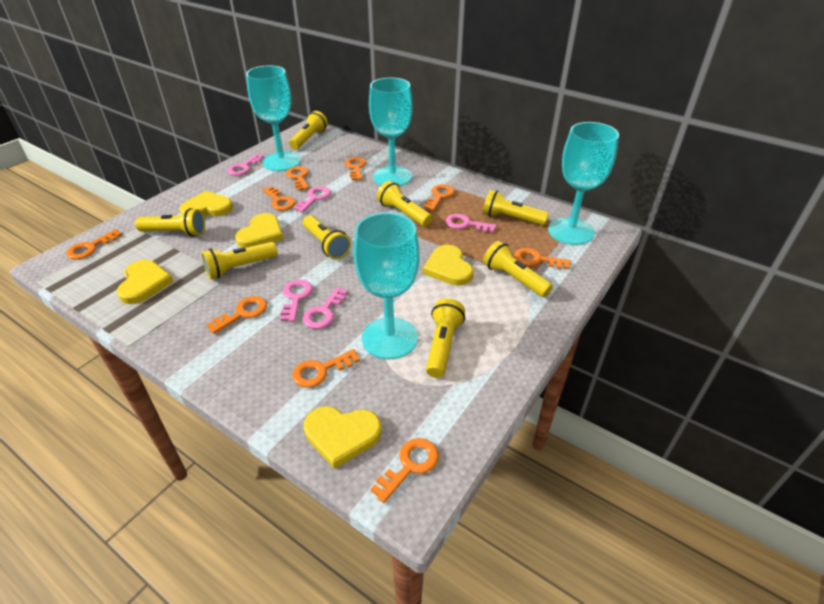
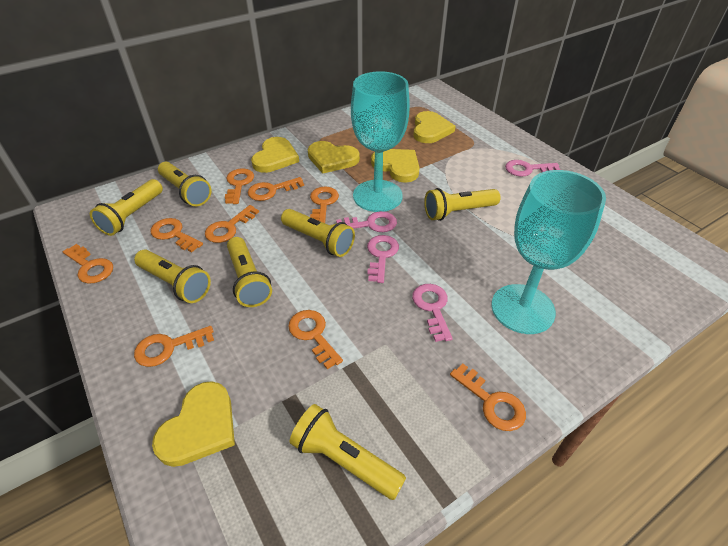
pink key: [227,154,264,176] [280,280,313,322] [294,186,331,212] [303,287,348,329] [446,214,497,233] = 5 -> [336,211,397,232] [367,235,399,283] [412,284,453,342] [505,160,561,177] = 4
turquoise goblet: [246,65,301,171] [353,212,419,359] [369,78,413,186] [548,122,619,245] = 4 -> [351,71,410,212] [491,170,606,334] = 2
yellow flashlight: [135,208,205,237] [201,242,277,279] [289,111,328,150] [303,215,351,259] [377,181,432,226] [426,298,465,378] [483,190,549,226] [483,241,553,297] = 8 -> [90,179,163,236] [134,250,211,303] [158,162,211,206] [227,237,272,307] [281,209,355,257] [290,404,406,500] [424,188,500,221] = 7

